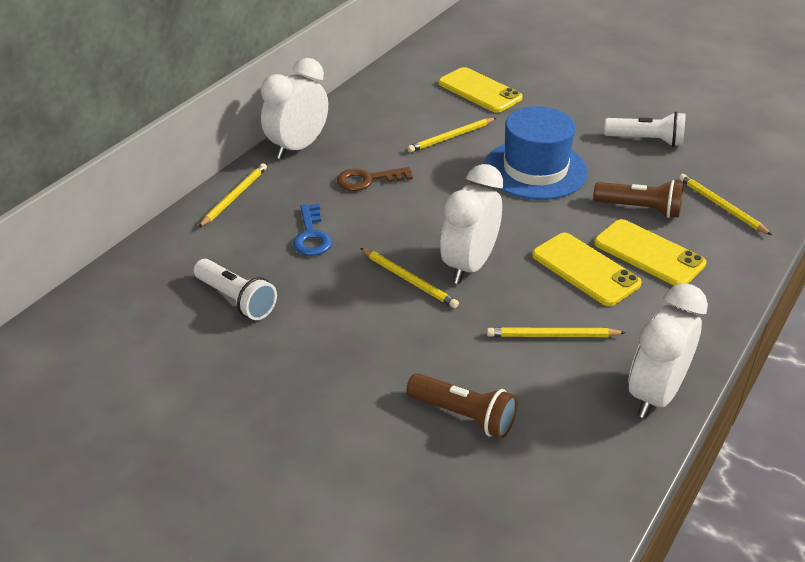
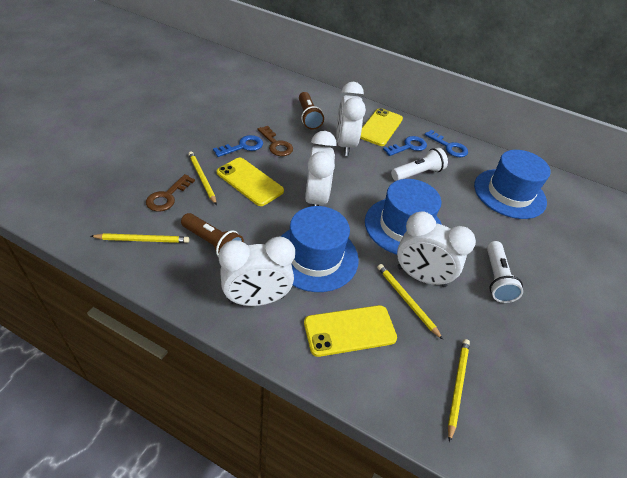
blue hat: [484,106,588,200] = 1 -> [280,206,359,292] [365,179,442,255] [474,150,551,219] = 3
blue key: [293,204,332,256] = 1 -> [213,135,263,157] [383,136,427,156] [424,130,468,157] = 3
brown key: [337,167,413,191] = 1 -> [146,174,195,211] [258,126,293,156] = 2
white clock: [261,58,328,159] [440,164,503,284] [628,283,708,419] = 3 -> [219,237,295,306] [305,131,337,206] [336,82,366,156] [397,211,476,287] = 4
yellow pencil: [198,163,267,228] [361,248,459,308] [407,118,496,153] [487,327,626,337] [679,174,772,235] = 5 -> [91,233,189,243] [188,151,217,205] [377,264,443,340] [448,339,470,442] = 4

